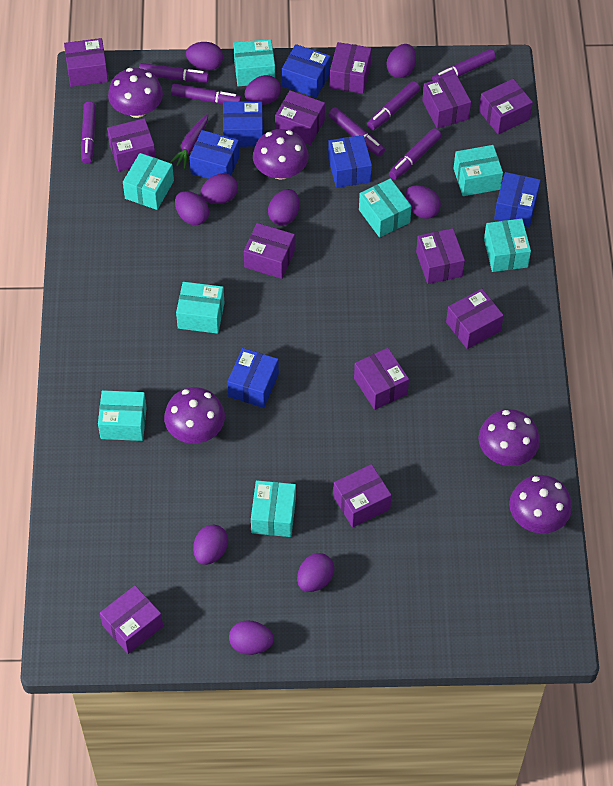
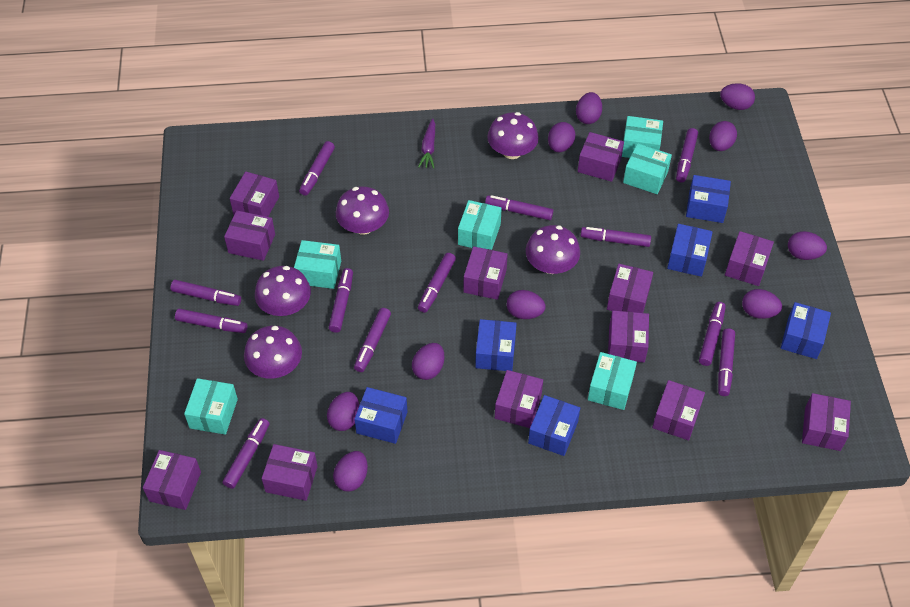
purple marker: [81,101,96,164] [139,63,209,83] [171,84,242,105] [328,107,385,156] [367,81,420,130] [389,128,442,180] [432,49,496,81] = 7 -> [171,280,241,306] [175,309,247,333] [223,418,269,489] [299,141,335,196] [329,268,353,333] [354,308,391,372] [418,253,456,313] [485,195,553,220] [581,227,651,247] [676,128,698,183] [699,302,726,366] [718,328,735,396] = 12
turquoise box: [98,390,147,441] [123,153,174,210] [176,282,224,334] [233,39,275,86] [251,480,296,537] [359,178,412,237] [454,145,503,196] [484,219,531,272] = 8 -> [184,378,238,435] [294,240,341,289] [458,200,502,250] [588,352,637,410] [622,116,663,158] [623,143,672,194] = 6

